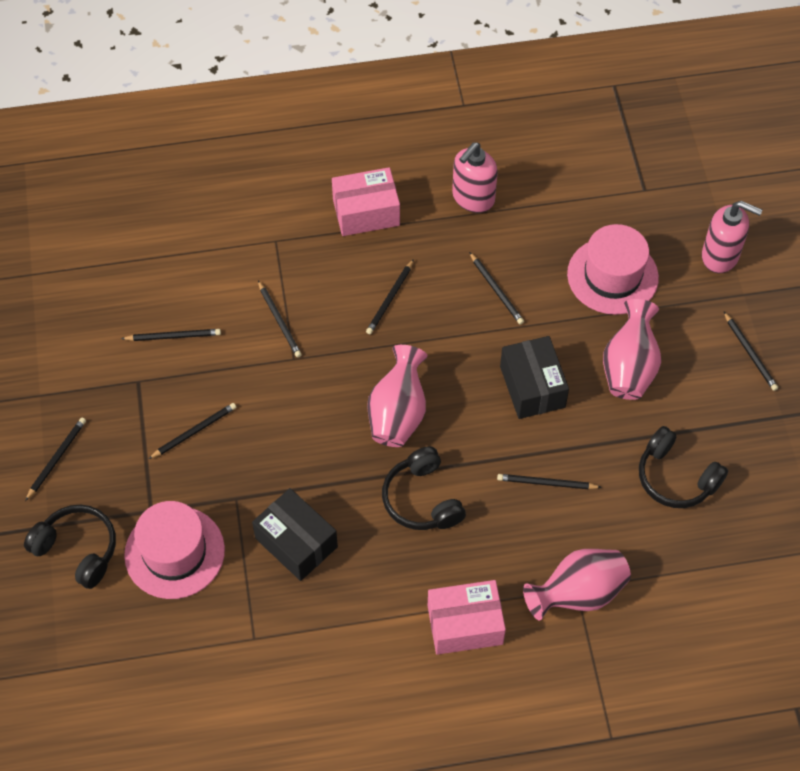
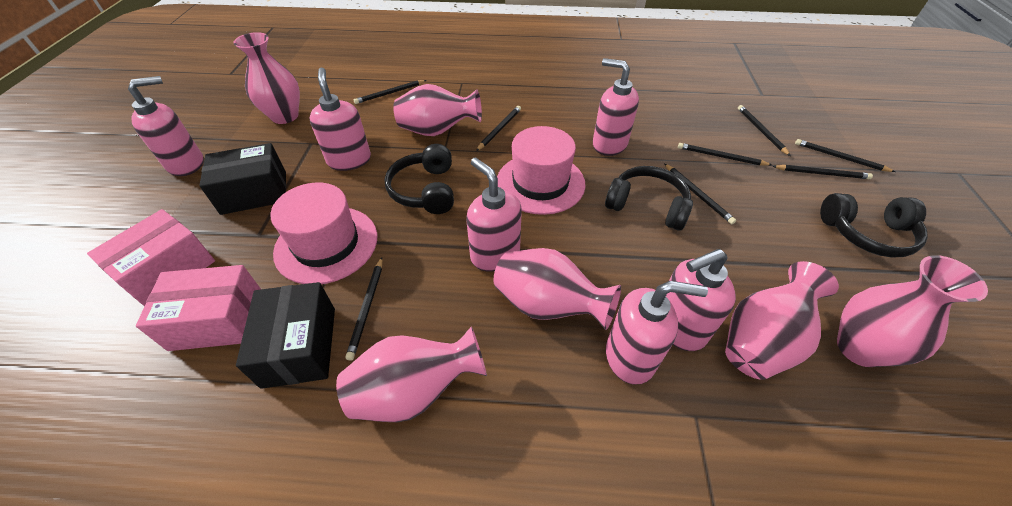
pink soap dispenser: [452,142,498,213] [702,201,762,273] = 2 -> [128,76,204,176] [310,68,371,171] [466,158,522,272] [593,58,639,156] [606,281,708,385] [666,249,736,351] = 6
pink vase: [367,345,428,447] [523,549,631,620] [603,299,661,400] = 3 -> [233,32,300,124] [336,326,487,422] [393,84,482,136] [494,248,621,330] [725,261,839,380] [837,255,988,367] = 6

